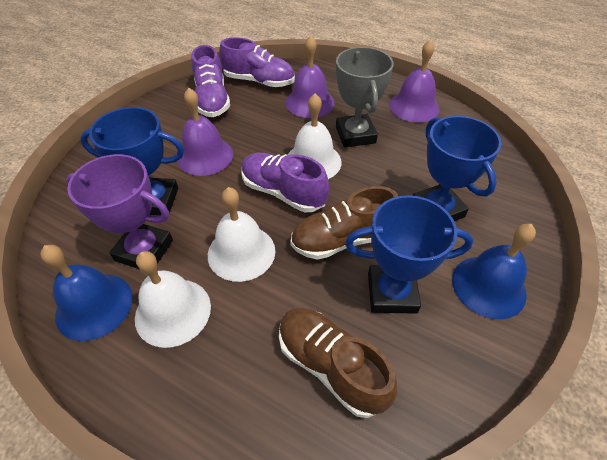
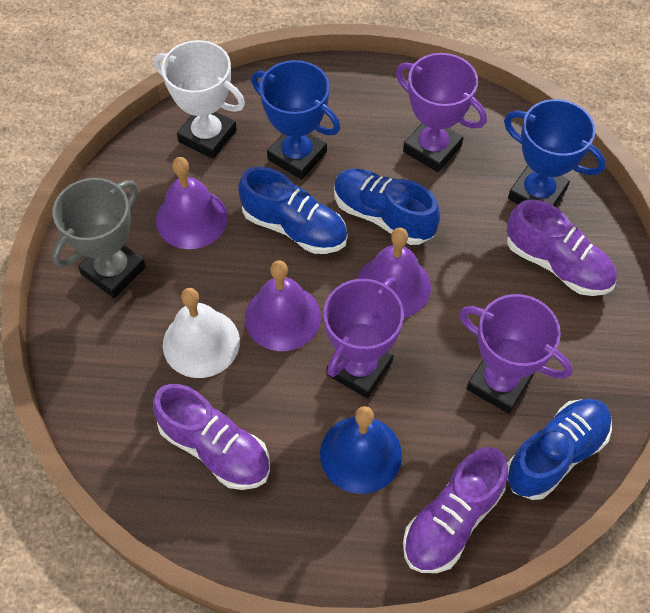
blue bell: [40,245,133,341] [452,224,536,319] = 2 -> [320,406,402,494] = 1
blue shoe: none = 0 -> [238,167,348,254] [334,169,440,245] [507,399,612,500] = 3
blue trophy: [80,107,184,216] [345,195,473,314] [413,116,502,221] = 3 -> [252,60,340,180] [504,99,606,206] = 2
brown shoe: [279,308,397,418] [290,186,398,260] = 2 -> none = 0
purple trophy: [66,154,173,269] = 1 -> [324,277,404,398] [396,53,487,172] [459,294,573,414] = 3
white bell: [135,251,211,348] [208,187,275,282] [287,93,342,179] = 3 -> [163,288,240,378] = 1
white trophy: none = 0 -> [154,40,245,159] = 1

